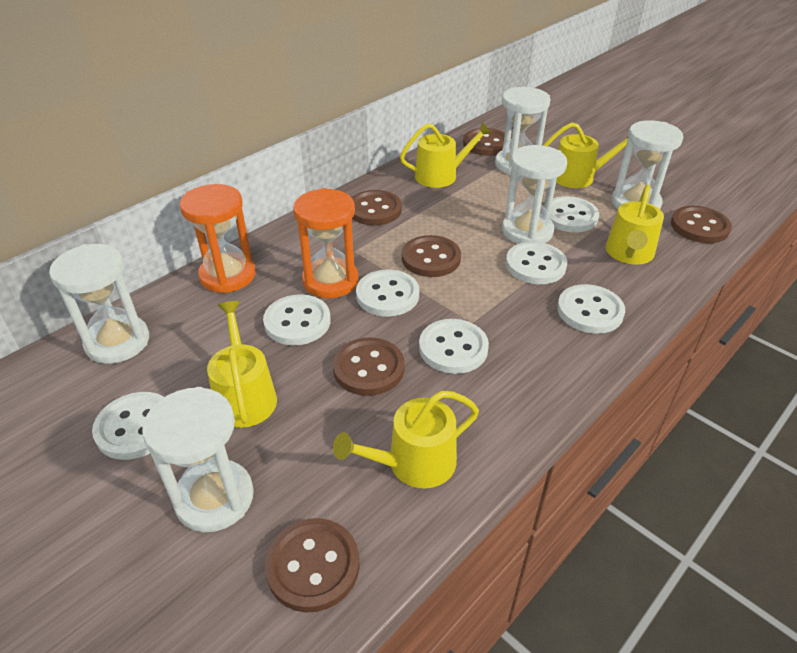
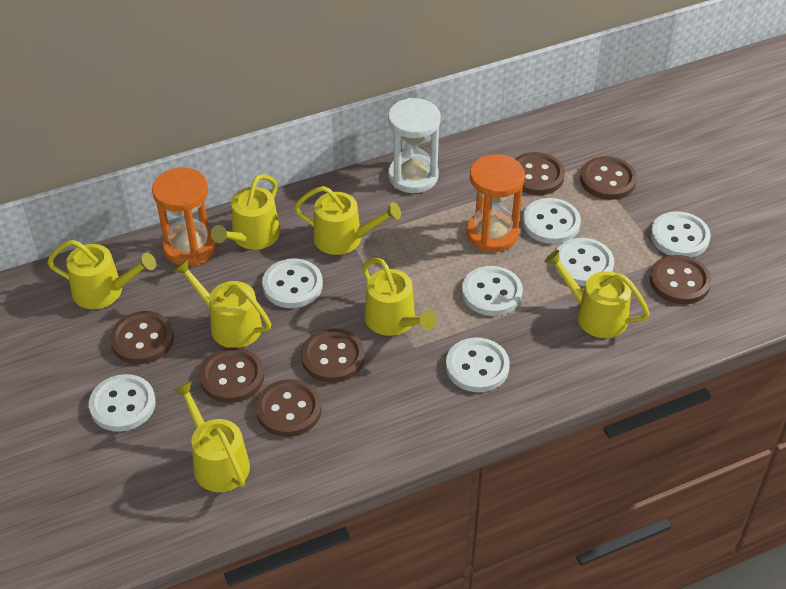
brown button: [265,518,359,613] [333,338,404,396] [352,190,402,225] [402,235,461,277] [463,128,505,156] [671,206,732,243] = 6 -> [110,311,174,364] [199,347,264,403] [256,379,322,437] [301,328,365,383] [515,152,565,195] [580,156,637,200] [650,255,712,304] = 7
white hourglass: [49,244,149,364] [142,387,254,532] [495,87,551,175] [502,145,567,244] [612,120,683,209] = 5 -> [388,98,441,193] = 1
yellow watering can: [207,301,277,428] [333,391,479,489] [400,122,492,188] [543,123,628,188] [606,185,664,264] = 5 -> [47,240,156,309] [174,259,271,348] [174,381,250,492] [211,174,280,250] [294,186,401,255] [362,258,437,336] [544,250,650,338] = 7

